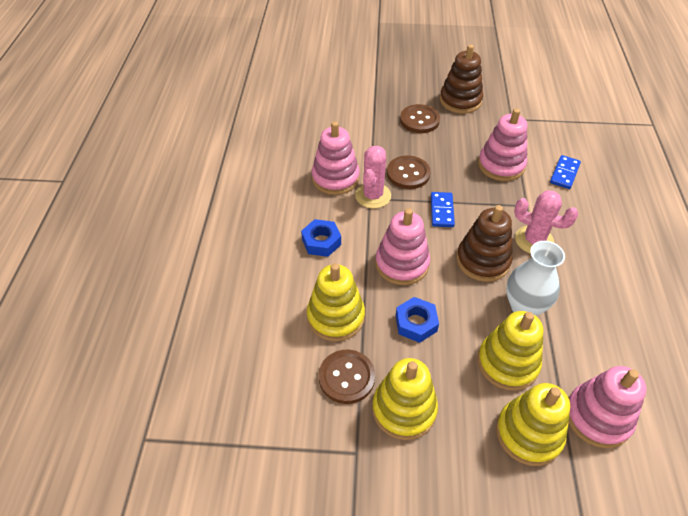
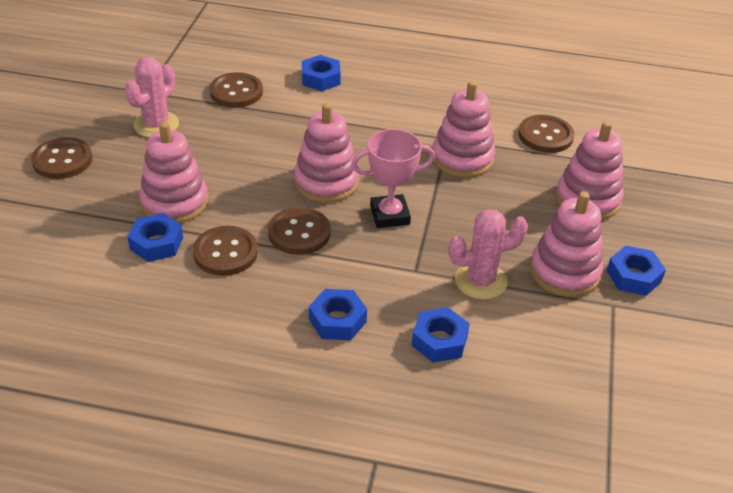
blue domino: [431,192,455,227] [550,155,581,189] = 2 -> none = 0
blue nut: [301,219,341,257] [396,297,439,343] = 2 -> [127,213,183,262] [302,55,341,91] [309,289,367,340] [412,307,470,363] [607,246,666,296] = 5
brown button: [319,350,375,404] [387,156,430,189] [400,104,440,133] = 3 -> [31,137,92,179] [193,226,258,276] [209,72,263,108] [268,207,331,255] [518,115,574,153] = 5
brown stacking toy: [440,45,483,114] [456,205,513,282] = 2 -> none = 0
pink stacking toy: [312,121,360,195] [375,208,430,285] [478,108,527,181] [569,366,646,448] = 4 -> [139,122,208,223] [294,103,359,203] [433,80,495,178] [530,191,604,297] [556,121,624,220] = 5
pink trophy: none = 0 -> [352,129,435,228] = 1
white vase: [506,241,565,316] = 1 -> none = 0
yellow stacking toy: [307,263,365,341] [372,358,438,440] [477,311,544,391] [496,383,570,466] = 4 -> none = 0

